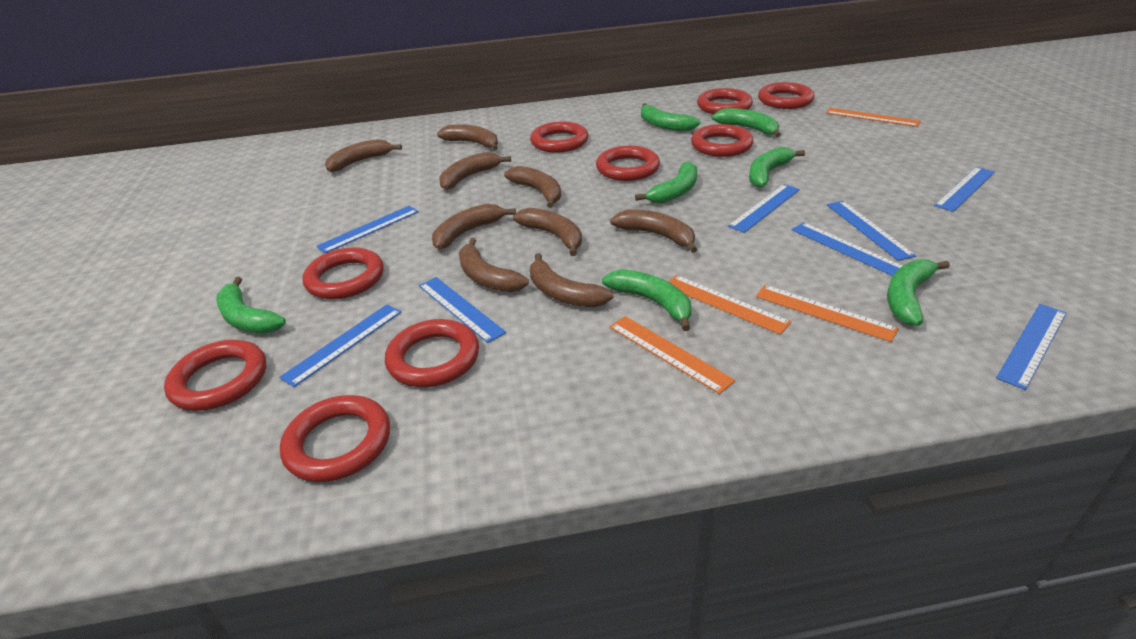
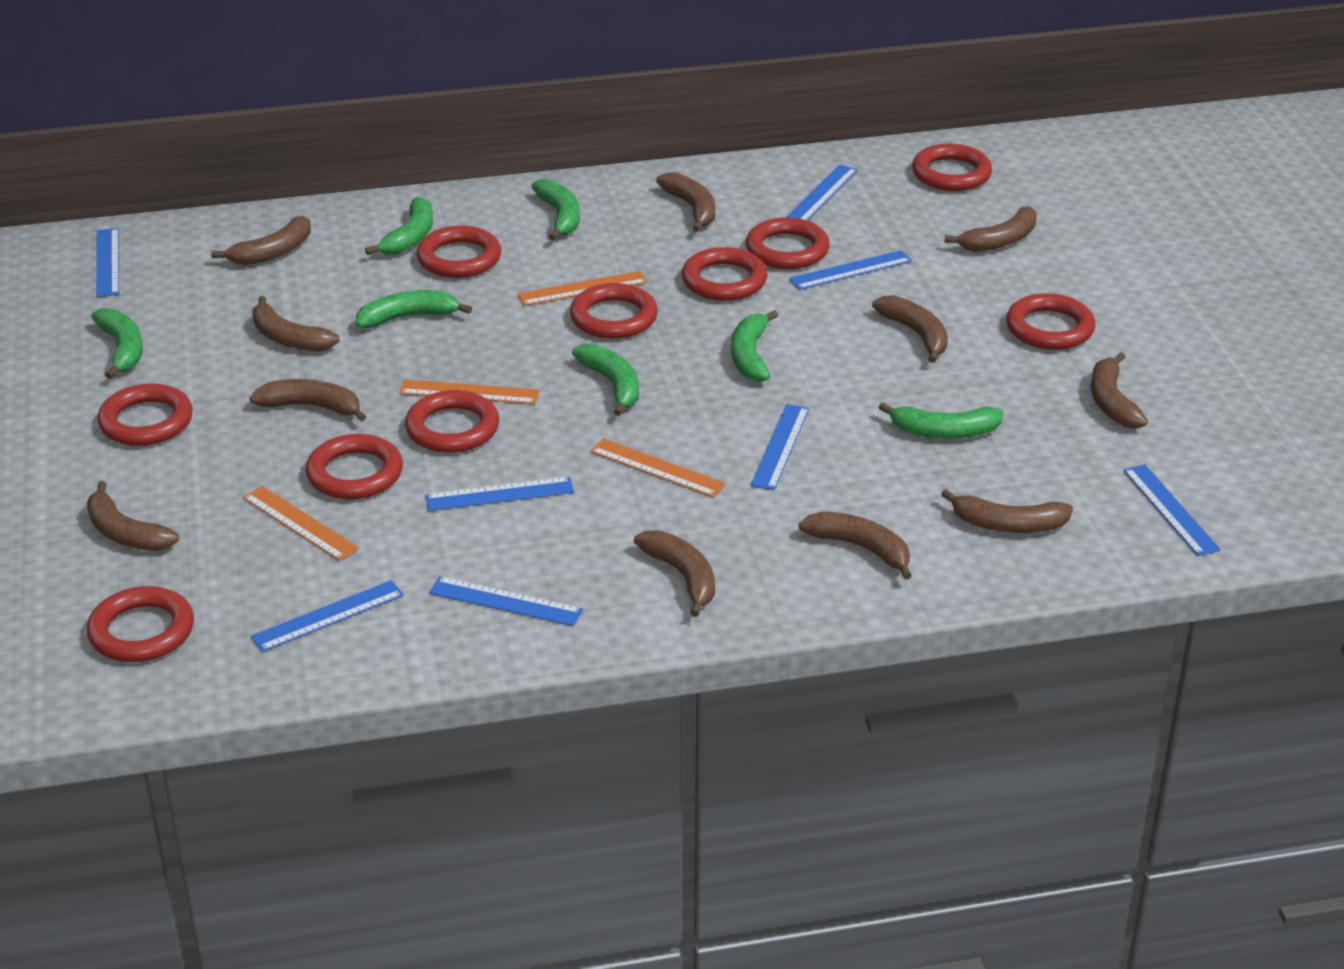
brown banana: [325,139,402,172] [432,204,516,249] [437,124,498,150] [439,152,511,190] [459,238,529,292] [504,166,561,208] [513,208,582,256] [530,253,614,308] [610,209,698,253] = 9 -> [87,481,179,551] [211,216,311,265] [250,379,366,422] [252,296,340,352] [634,530,715,617] [656,172,715,232] [799,512,912,580] [872,295,948,363] [941,489,1073,533] [944,206,1037,252] [1091,352,1148,429] = 11
red ring: [164,340,266,411] [280,395,390,482] [302,247,384,299] [385,319,479,387] [530,122,589,153] [596,146,660,181] [691,124,754,157] [697,88,753,114] [758,82,815,109] = 9 -> [87,586,194,662] [97,383,193,446] [306,434,403,499] [405,390,499,453] [417,226,501,278] [570,283,658,339] [682,247,767,301] [746,217,830,269] [912,144,992,191] [1006,293,1095,350] = 10

